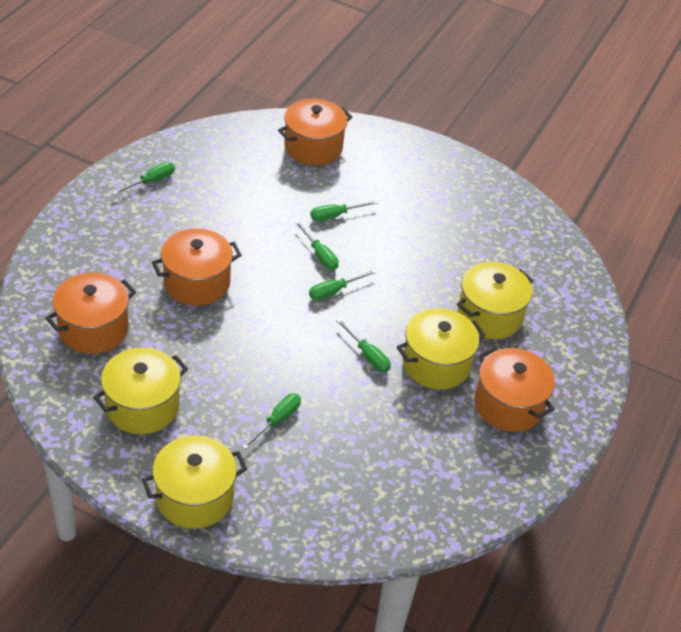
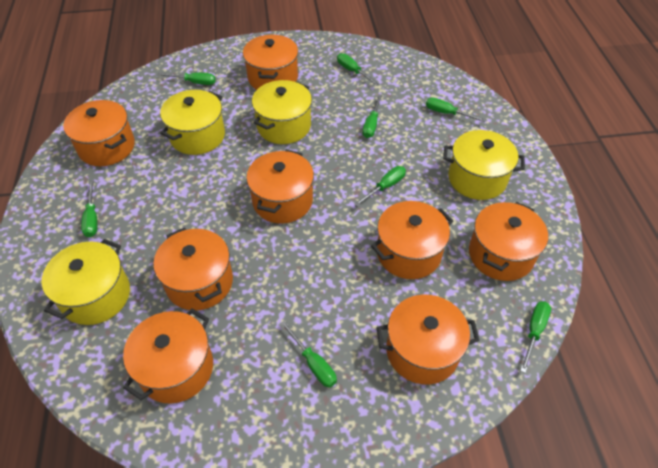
green screwdriver: [112,162,175,195] [242,393,301,449] [295,221,339,270] [309,269,377,300] [310,200,378,221] [336,319,391,372] = 6 -> [81,181,98,237] [158,72,216,85] [280,321,337,388] [337,53,379,85] [354,166,406,206] [363,94,382,138] [426,97,486,122] [520,301,551,373] = 8
orange pot: [46,272,136,354] [152,229,242,306] [278,99,352,165] [475,347,555,432] = 4 -> [63,100,135,166] [123,309,213,404] [153,227,233,310] [243,35,298,90] [246,150,314,223] [371,201,453,279] [377,295,480,384] [469,202,548,281] = 8

